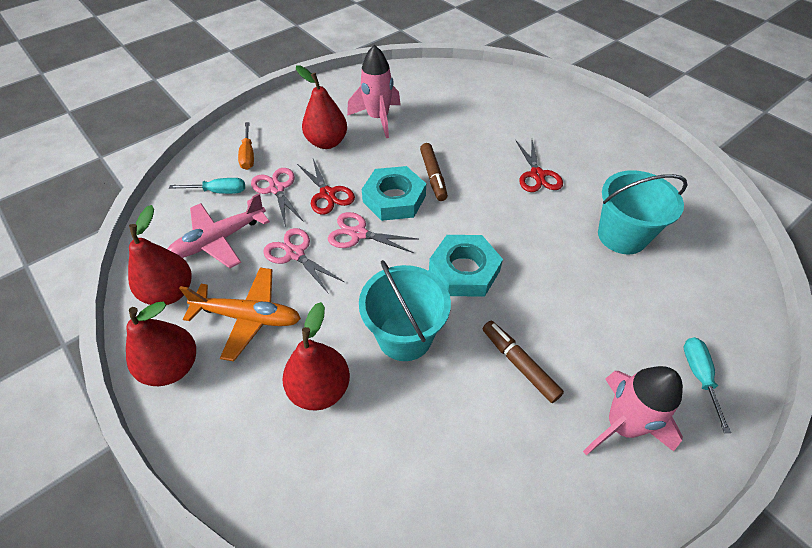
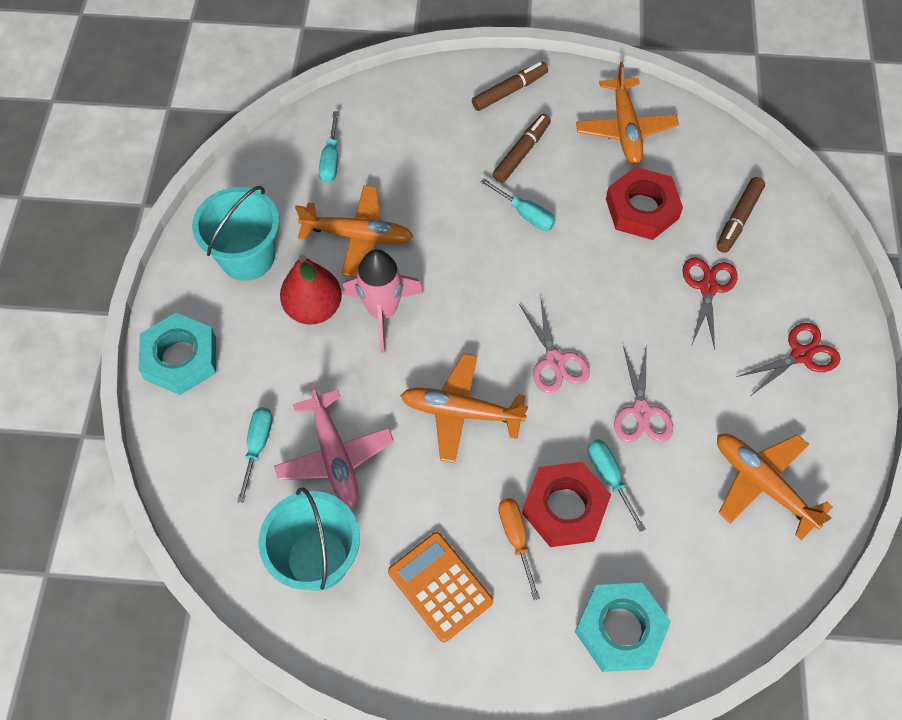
brown marker: [420,143,448,201] [482,321,564,403] = 2 -> [472,62,548,111] [493,114,551,183] [717,177,765,253] = 3
orange calculator: none = 0 -> [388,532,493,642] = 1
orange plane: [179,267,301,361] = 1 -> [295,185,413,277] [400,354,528,463] [576,62,679,164] [717,434,833,540] = 4
pink rocket: [347,45,401,138] [583,366,683,455] = 2 -> [343,249,423,353] = 1
pink scissors: [251,168,304,227] [263,228,344,294] [328,212,418,253] = 3 -> [519,297,590,393] [614,344,673,442] = 2
red nut: none = 0 -> [522,462,611,547] [606,167,683,240] = 2
red pear: [126,302,196,386] [128,205,191,305] [282,302,350,411] [296,65,347,149] = 4 -> [280,255,342,325] = 1
turquoise screwdriver: [169,178,245,194] [684,337,731,433] = 2 -> [237,407,273,503] [319,111,339,183] [480,178,555,231] [588,439,646,532] = 4

